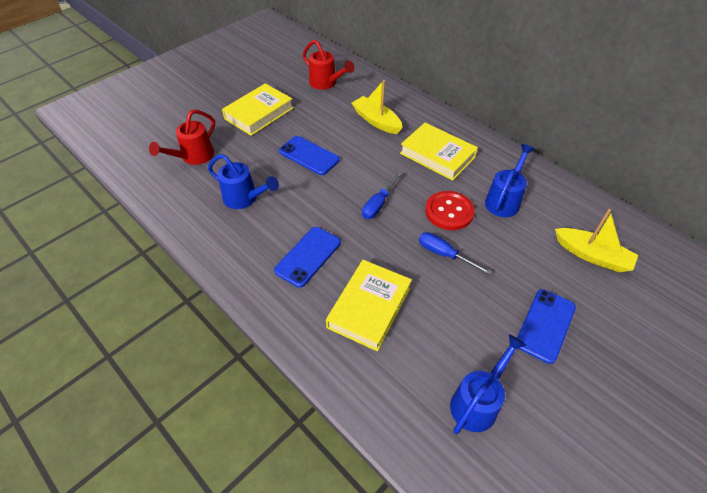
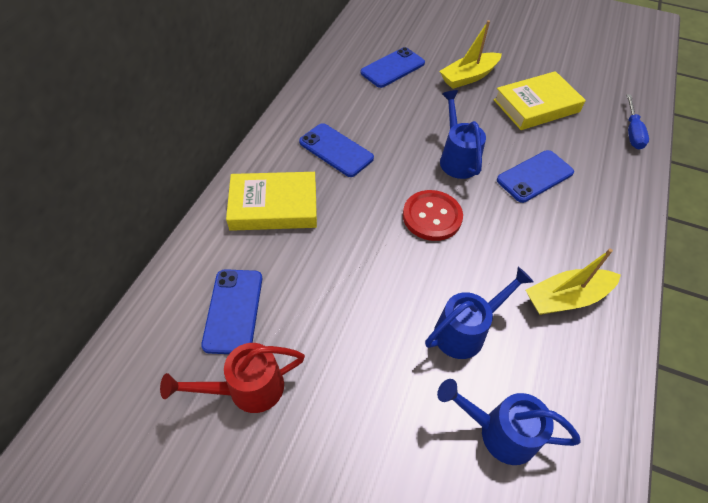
blue phone: [274,227,341,288] [279,136,340,175] [517,289,576,364] = 3 -> [201,269,262,354] [299,123,374,177] [360,47,425,88] [497,150,574,203] = 4
blue screwdriver: [362,172,403,219] [419,232,492,275] = 2 -> [627,94,649,150] = 1
red watering can: [149,110,215,165] [303,40,354,90] = 2 -> [160,343,305,413] = 1
yellow book: [222,83,293,136] [326,260,412,351] [400,123,478,181] = 3 -> [226,172,317,231] [493,71,586,130] = 2

